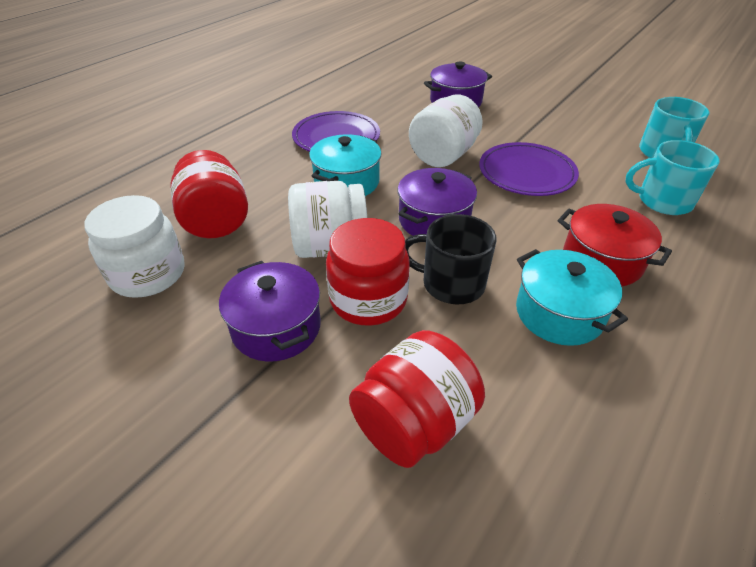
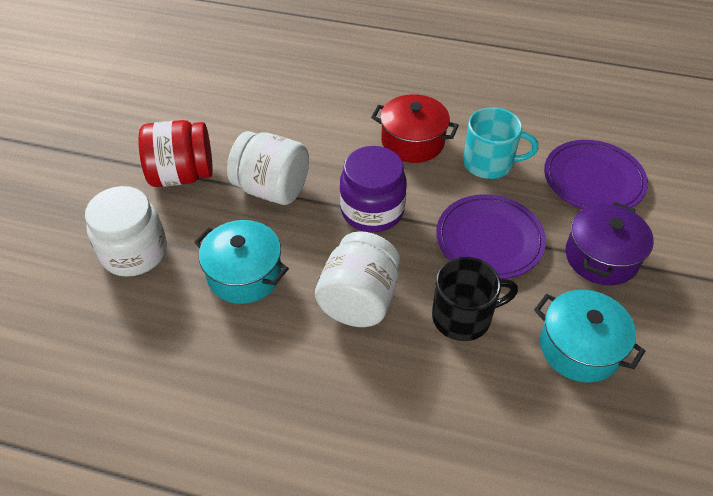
purple jar: none = 0 -> [340,146,407,232] = 1
purple pot: [219,261,321,362] [397,168,477,236] [424,62,492,108] = 3 -> [566,201,654,285] = 1
red jar: [170,150,248,238] [326,218,410,326] [349,330,485,468] = 3 -> [139,120,213,187] = 1
turquoise mug: [625,140,719,215] [639,97,709,158] = 2 -> [463,107,538,179] = 1

